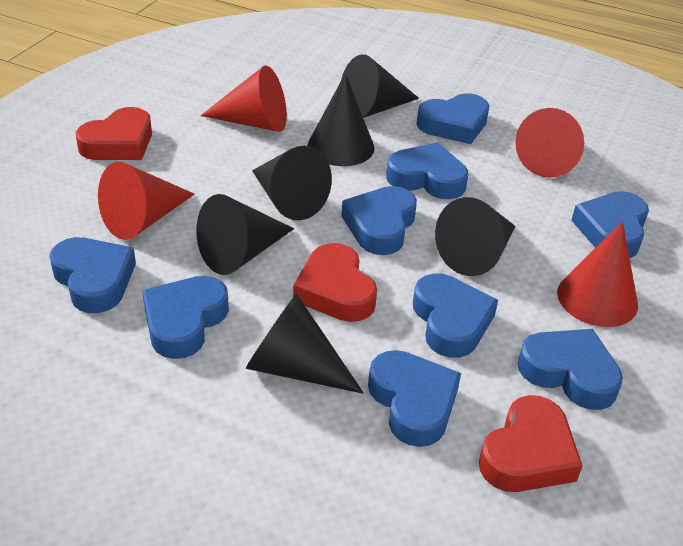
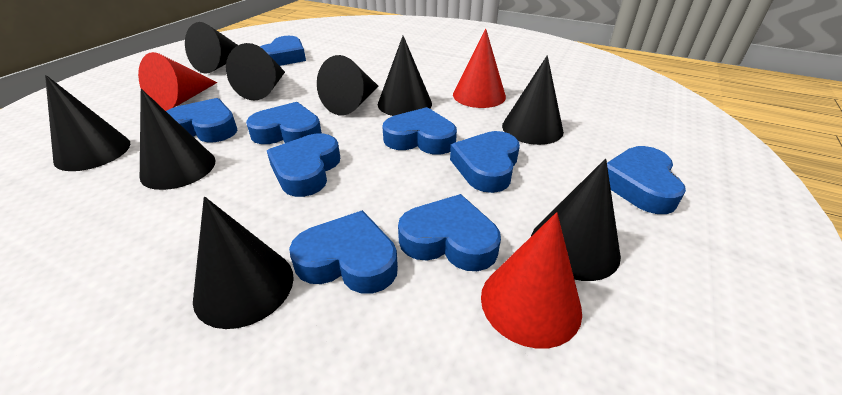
black cone: [196,194,294,275] [245,293,364,394] [252,146,332,220] [308,74,374,166] [341,54,419,118] [435,197,516,276] = 6 -> [45,75,130,171] [140,89,215,190] [185,22,238,74] [193,197,294,329] [226,43,285,101] [317,55,378,115] [378,36,432,116] [502,55,564,145] [531,159,621,281] = 9
red cone: [98,162,195,240] [200,65,287,132] [515,108,584,178] [557,222,638,327] = 4 -> [138,52,217,111] [453,29,506,108] [481,212,582,349] = 3
red heart: [76,107,152,160] [293,243,377,322] [479,395,583,492] = 3 -> none = 0

